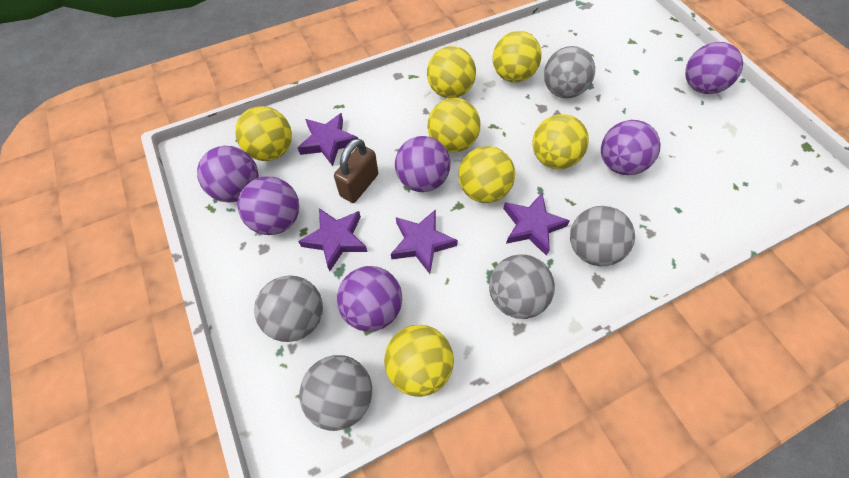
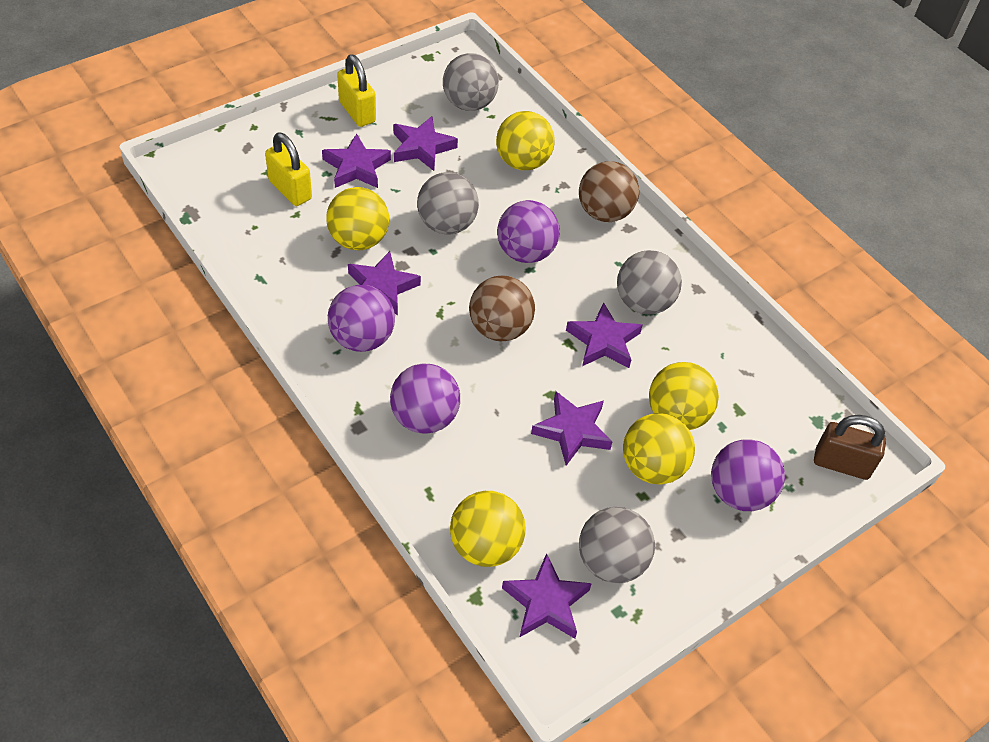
brown ball: none = 0 -> [469,275,535,341] [579,161,639,222] = 2
grey ball: [254,275,323,342] [299,355,372,431] [489,254,555,319] [544,46,595,98] [570,206,635,266] = 5 -> [417,172,479,235] [443,53,499,111] [579,507,655,583] [617,250,682,315] = 4
purple ball: [197,146,258,203] [237,176,299,235] [337,266,402,332] [395,136,450,192] [601,120,660,175] [685,42,743,94] = 6 -> [328,285,395,352] [390,363,460,434] [497,200,560,263] [711,439,785,511] = 4
purple star: [298,113,358,166] [298,208,367,271] [391,209,458,274] [503,193,570,256] = 4 -> [322,134,391,188] [348,251,421,316] [393,116,458,171] [502,553,592,639] [531,391,612,466] [566,302,643,368] = 6
yellow ball: [235,106,292,161] [384,325,454,397] [427,46,476,98] [428,98,480,152] [458,146,515,203] [493,31,542,83] [532,114,589,169] = 7 -> [326,187,389,250] [450,491,526,567] [496,111,554,170] [623,413,695,485] [649,362,719,430] = 5
yellow padlock: none = 0 -> [265,132,312,206] [337,54,376,127] = 2

